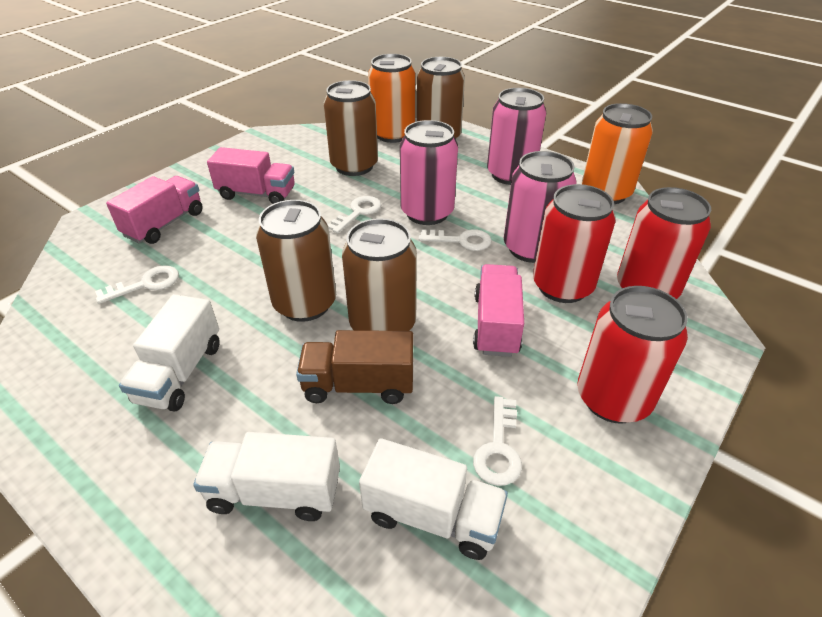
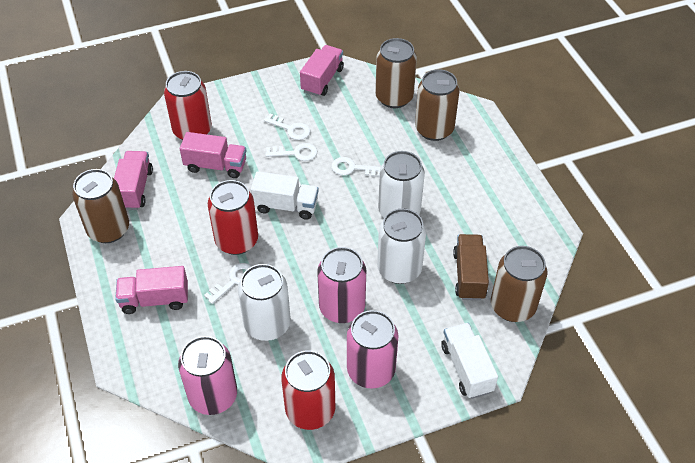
orange can: [368,54,415,143] [582,103,653,204] = 2 -> none = 0
pink truck: [106,176,203,244] [207,147,295,204] [473,264,524,357] = 3 -> [114,151,153,210] [115,266,188,314] [180,132,246,178] [300,45,344,96] = 4
white can: none = 0 -> [238,264,291,341] [377,208,426,284] [378,151,425,218] = 3
white truck: [119,294,220,412] [193,432,340,521] [359,438,508,560] = 3 -> [251,171,319,220] [441,323,498,399] = 2

